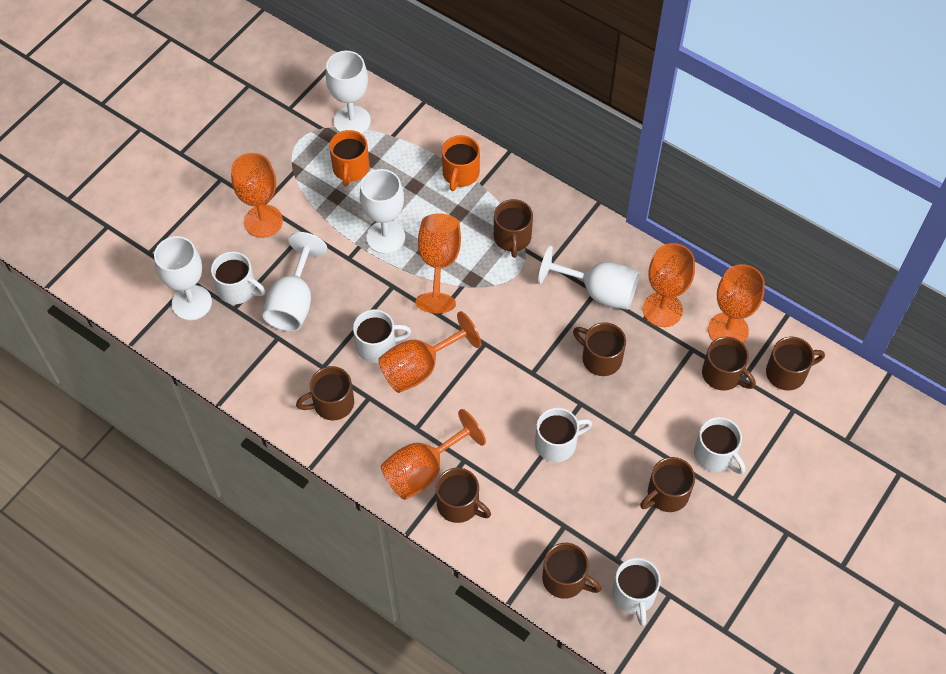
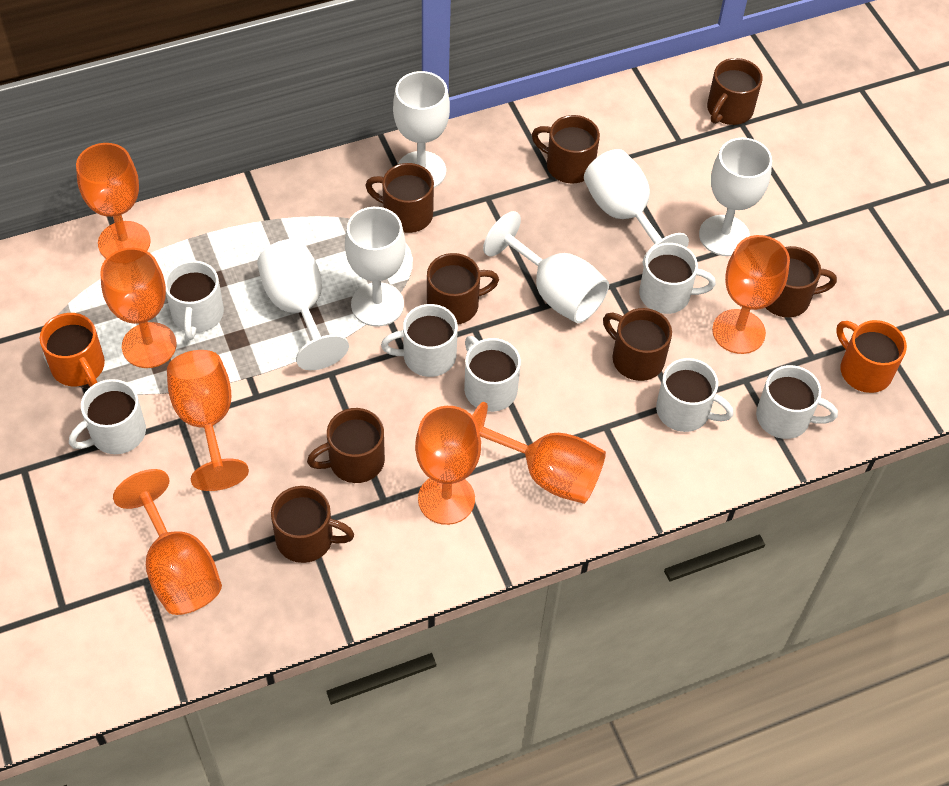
orange goblet: [231,153,283,238] [378,311,481,393] [381,409,486,500] [415,213,461,313] [643,243,695,327] [708,264,765,343] = 6 -> [76,143,151,258] [100,248,177,368] [113,469,222,615] [167,350,249,491] [415,406,481,525] [472,402,606,504] [712,235,790,354] = 7
white goblet: [154,236,212,320] [263,232,327,331] [326,51,371,134] [360,169,405,254] [538,245,639,310] = 5 -> [257,239,349,370] [345,207,406,327] [393,71,450,188] [483,211,609,323] [584,149,689,266] [699,138,772,256] = 6
white mug: [211,251,265,304] [353,309,411,363] [535,408,592,462] [612,558,661,626] [694,417,746,474] = 5 -> [69,379,146,454] [165,260,224,340] [381,304,458,377] [464,336,521,412] [639,243,716,314] [656,358,734,432] [756,365,838,439] = 7

